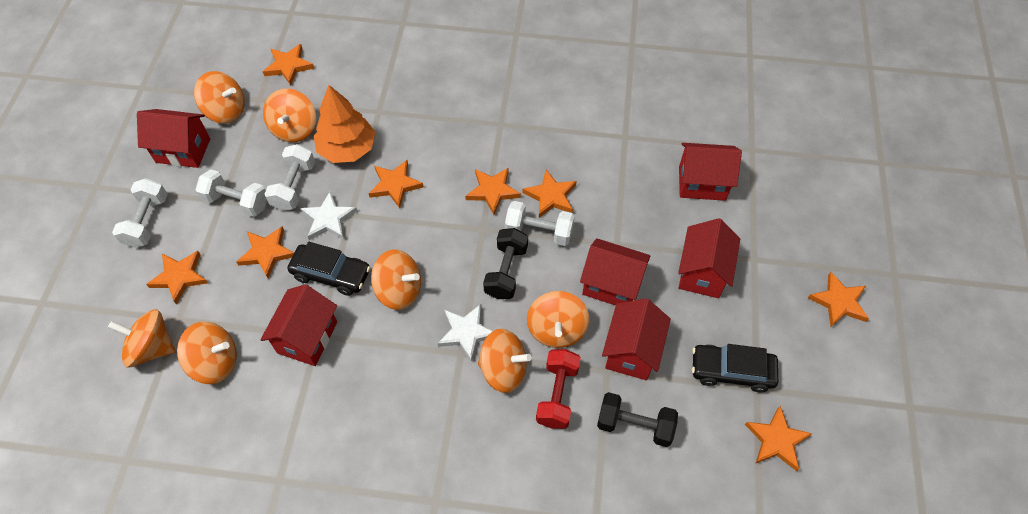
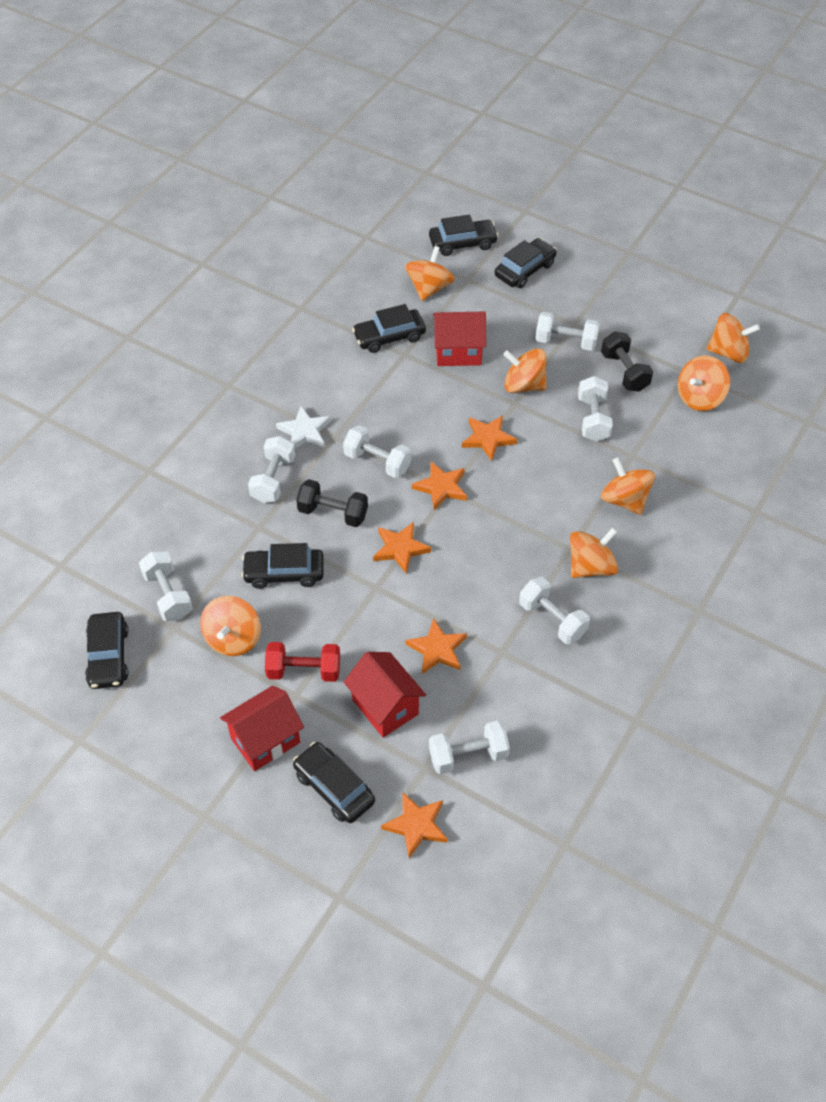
black car: [287,242,370,296] [692,344,778,393] = 2 -> [85,612,128,689] [241,543,324,589] [293,742,375,823] [352,304,426,353] [429,215,498,256] [495,238,557,288] = 6
orange star: [146,251,208,305] [236,226,294,279] [263,44,314,85] [368,160,424,208] [465,168,521,215] [523,170,577,218] [745,406,812,471] [808,272,869,327] = 8 -> [373,522,431,573] [381,792,448,858] [406,618,467,674] [412,462,467,510] [462,415,517,461] = 5
orange tree: [314,85,375,163] = 1 -> none = 0
red house: [137,109,210,168] [260,284,337,366] [580,238,650,306] [602,299,671,380] [678,218,740,298] [679,143,742,201] = 6 -> [220,686,304,771] [344,652,426,738] [433,312,486,366] = 3
white dumbbell: [112,178,168,248] [195,169,267,217] [264,144,315,211] [505,201,575,246] = 4 -> [139,551,193,621] [248,436,295,503] [343,425,411,478] [429,721,510,774] [519,577,590,644] [535,312,600,351] [578,376,613,442] = 7
white star: [300,192,358,240] [437,304,492,362] = 2 -> [276,406,331,449] = 1

